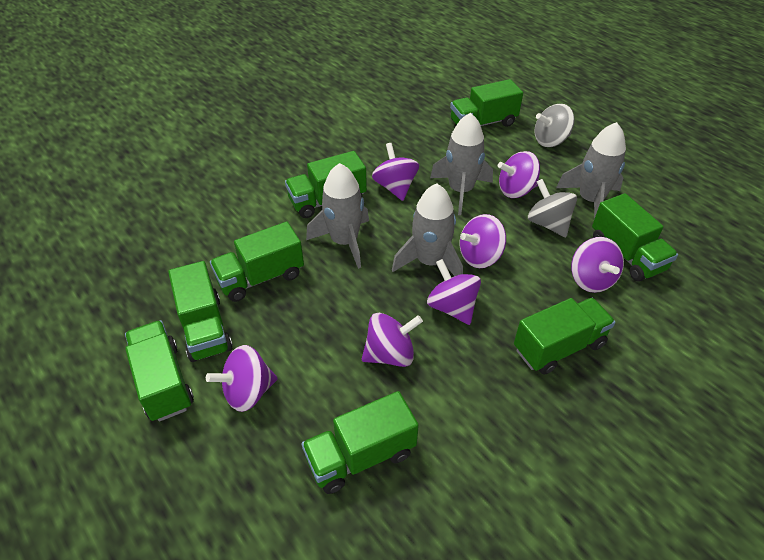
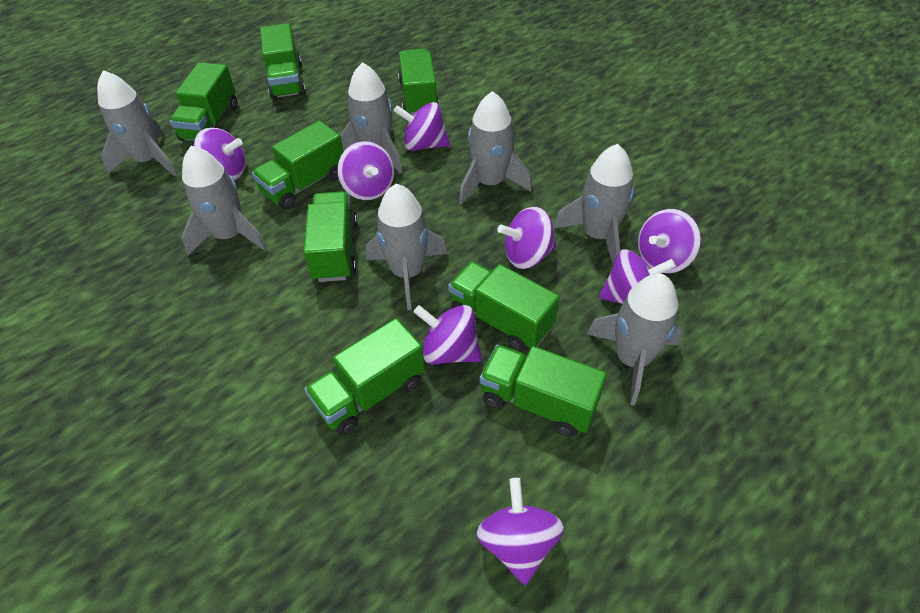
grey rocket: [306,163,369,269] [392,184,463,276] [430,113,493,215] [556,122,626,219] = 4 -> [97,70,177,176] [181,146,267,255] [340,62,403,174] [366,184,448,310] [459,91,532,205] [553,144,634,265] [587,273,682,405] = 7
grey spinning top: [528,179,577,237] [534,104,575,147] = 2 -> none = 0
purple spinning top: [206,345,278,412] [362,313,423,367] [372,143,419,201] [427,259,481,325] [460,214,506,268] [498,151,540,198] [571,237,624,293] = 7 -> [193,128,246,180] [337,141,394,200] [394,102,450,151] [414,305,482,364] [476,478,564,585] [498,207,557,269] [599,249,676,304] [638,209,701,274] = 8

